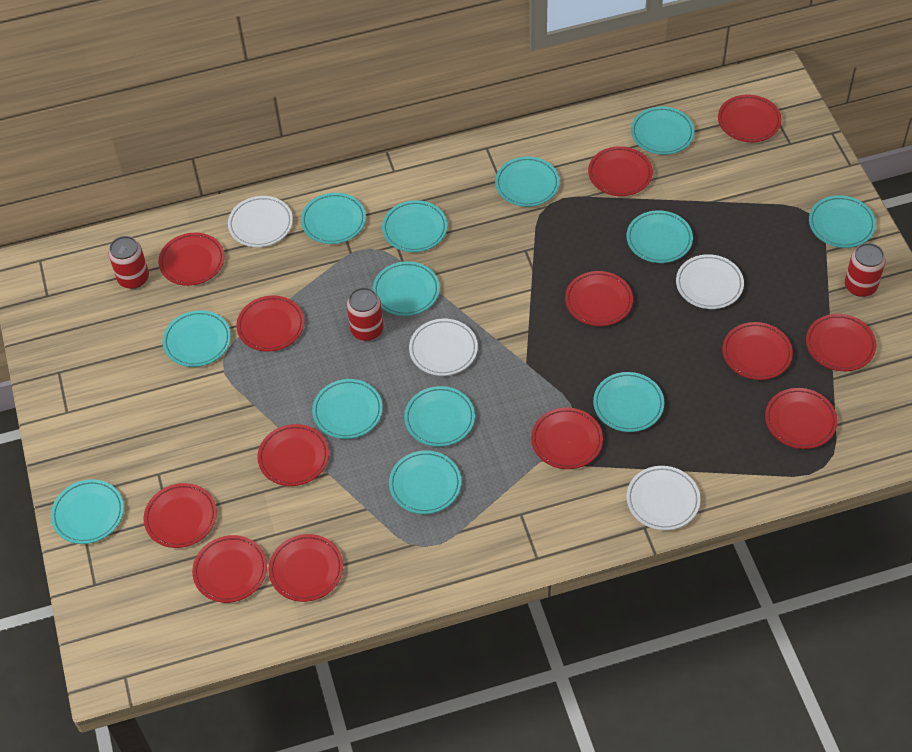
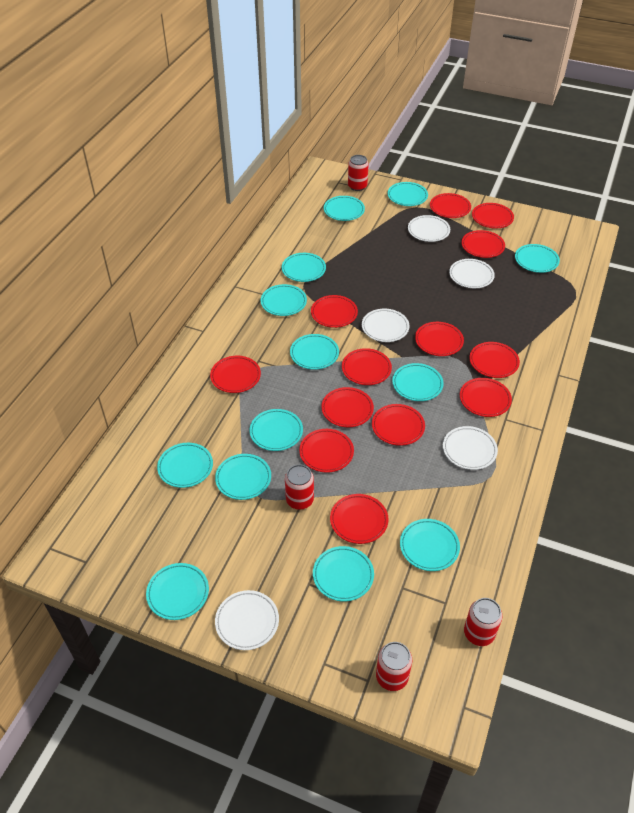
red can: [108,236,149,289] [347,287,384,341] [845,243,886,297] = 3 -> [285,464,314,510] [348,155,369,191] [376,642,412,691] [464,598,502,646] = 4
white plate: [228,196,293,247] [409,319,478,376] [626,466,700,530] [676,254,744,309] = 4 -> [215,590,279,650] [362,309,409,342] [408,215,450,242] [443,426,498,470] [449,259,495,288] = 5

